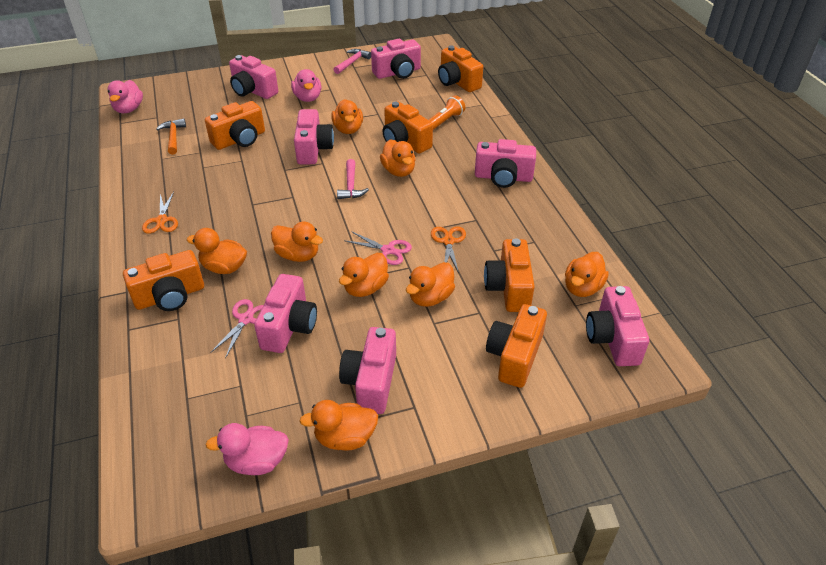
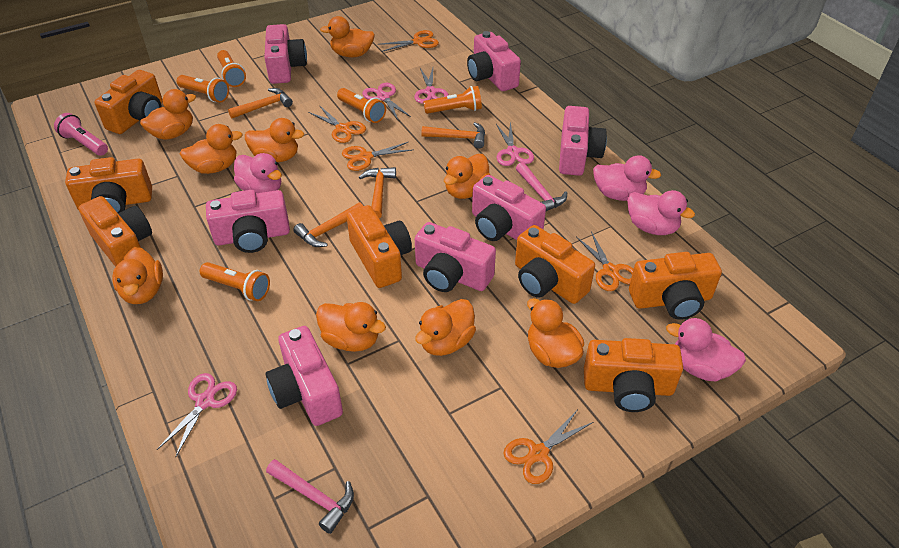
orange camera: [123,250,204,311] [205,101,265,150] [382,102,433,154] [438,45,483,92] [484,238,535,312] [486,304,547,388] = 6 -> [65,157,152,213] [78,196,152,267] [94,70,163,134] [346,205,412,288] [515,225,595,304] [584,338,683,412] [629,252,722,320] = 7
orange duck: [186,228,247,274] [271,222,323,262] [300,400,378,451] [331,99,363,134] [339,253,389,297] [380,139,416,177] [406,262,455,307] [565,252,609,297] = 8 -> [112,247,163,304] [140,89,196,140] [180,124,243,174] [245,118,304,162] [316,302,386,352] [320,16,375,57] [415,299,476,356] [444,154,490,199] [527,298,584,368] = 9
orange flashlight: [429,96,465,130] = 1 -> [177,75,229,103] [200,262,270,301] [217,50,246,87] [337,88,386,123] [423,86,482,114] = 5
orange hammer: [156,119,186,155] = 1 -> [228,88,293,118] [293,203,363,247] [359,167,396,218] [421,122,485,148] = 4
orange scissors: [142,192,178,234] [431,226,466,273] = 2 -> [308,105,366,143] [342,142,412,171] [378,30,439,52] [504,409,593,484] [576,232,633,291] = 5
pink duck: [107,80,143,113] [205,423,289,475] [291,69,321,102] = 3 -> [234,153,282,193] [593,155,661,201] [627,190,695,235] [666,318,746,381] = 4
pink flashlight: none = 0 -> [54,113,108,156] = 1
pink scissors: [210,299,263,358] [346,231,412,265] = 2 -> [157,373,237,458] [362,83,411,120] [414,68,449,103] [496,122,534,166] = 4

